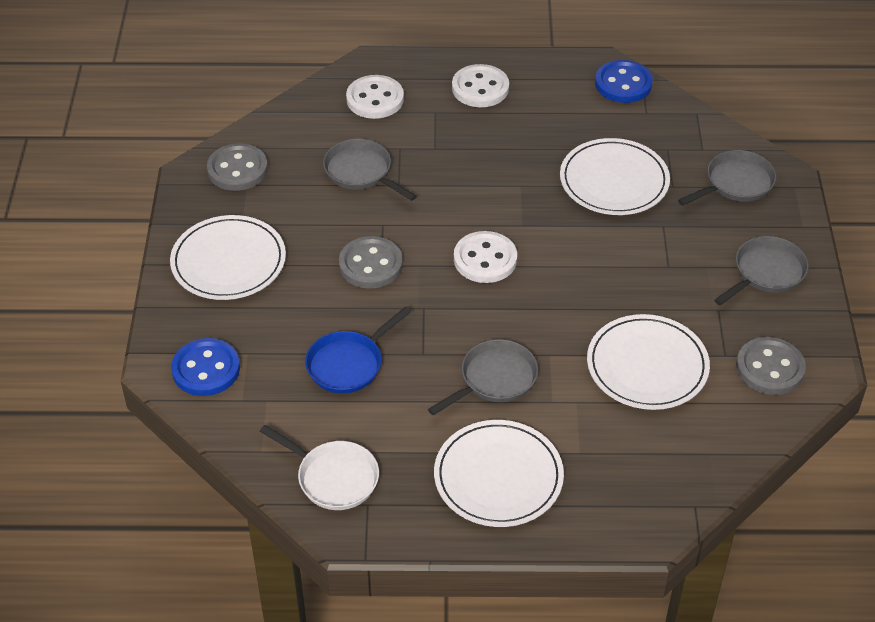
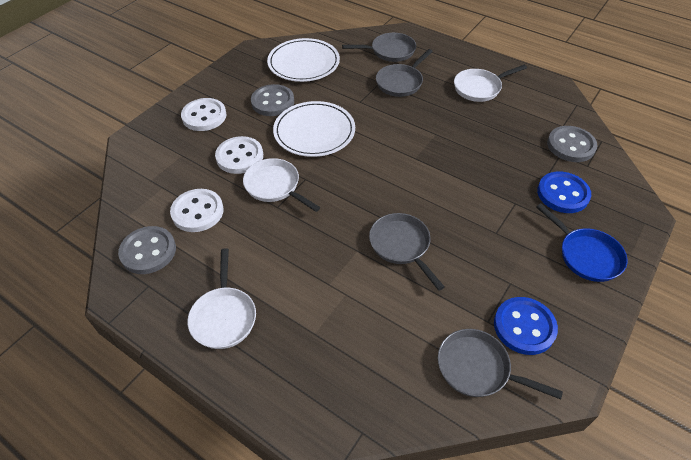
white pan: [260,425,379,510] = 1 -> [188,248,256,349] [243,158,320,212] [454,65,527,102] = 3
white plate: [170,215,286,300] [434,420,564,527] [560,138,670,215] [587,314,710,410] = 4 -> [267,38,340,82] [273,101,355,157] = 2

